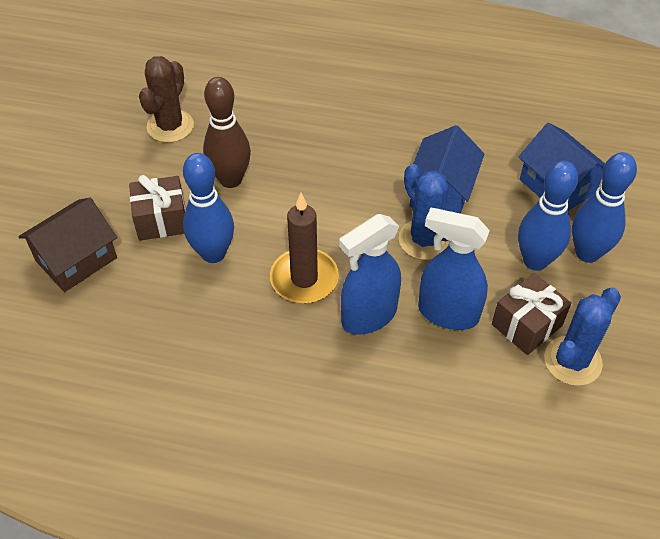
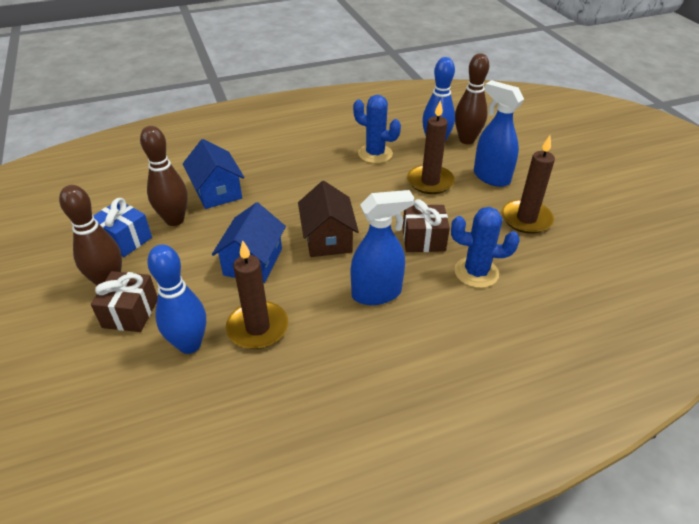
blue bowling pin: [183,153,234,263] [518,161,578,271] [572,152,637,263] = 3 -> [147,245,206,354] [422,57,455,141] = 2
blue gift: none = 0 -> [93,198,152,257] = 1
brown bowling pin: [203,77,251,188] = 1 -> [59,185,122,285] [140,126,188,226] [455,53,489,144] = 3
brown cactus: [139,56,194,143] = 1 -> none = 0
brown candle: [270,193,339,303] = 1 -> [226,240,288,349] [407,100,455,194] [502,135,555,234] = 3

